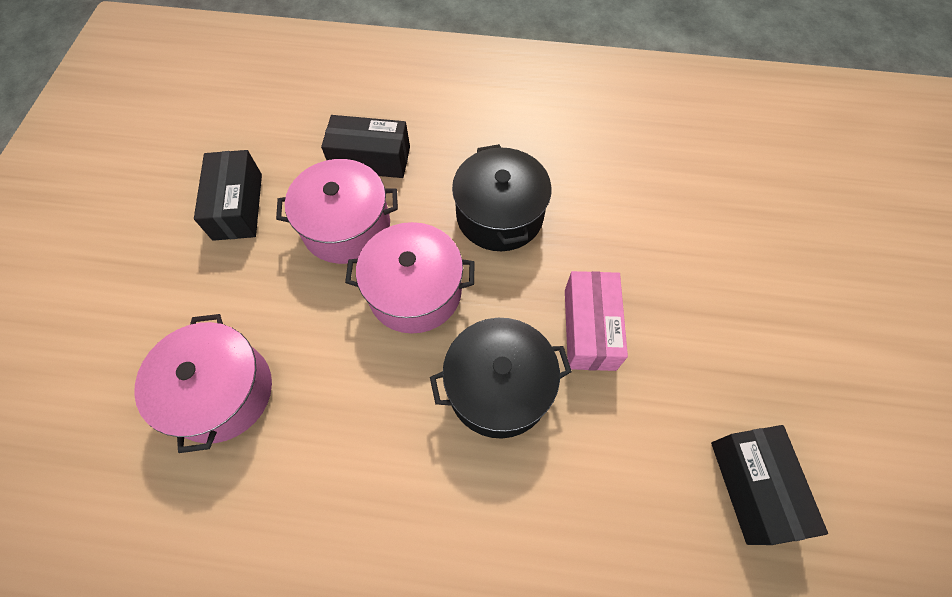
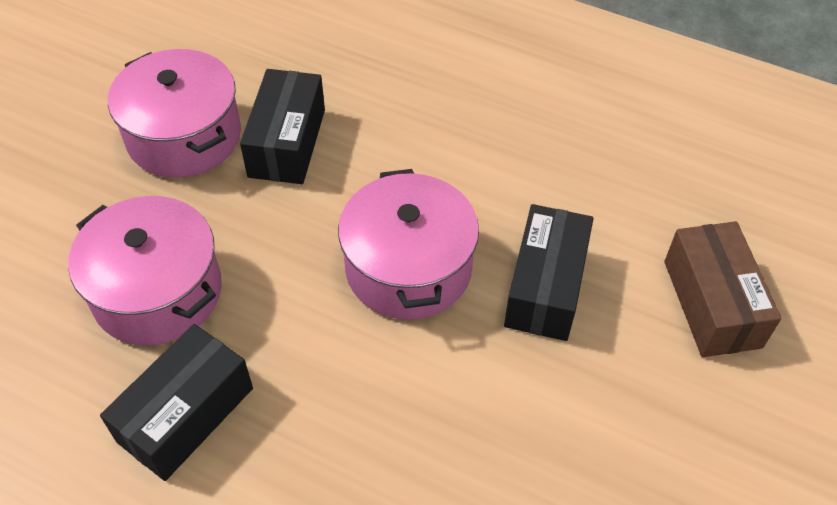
black pot: [430,318,572,439] [452,144,551,251] = 2 -> none = 0
brown box: none = 0 -> [664,221,782,357] = 1
pink box: [565,271,628,371] = 1 -> none = 0

